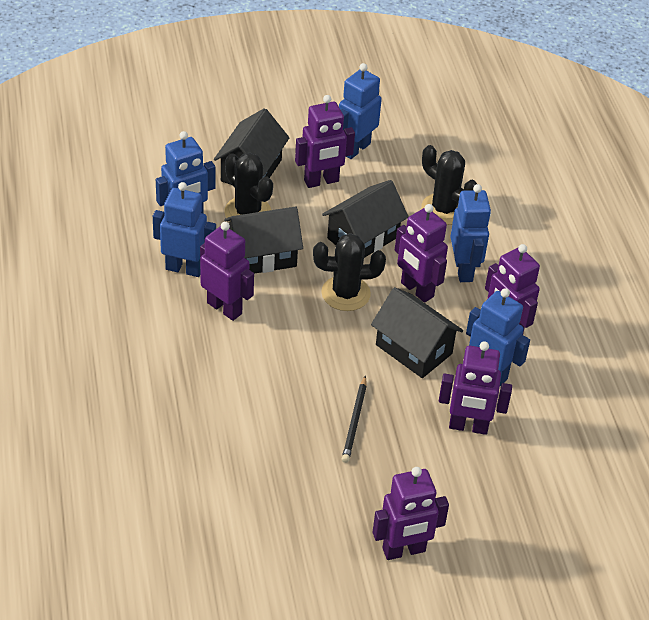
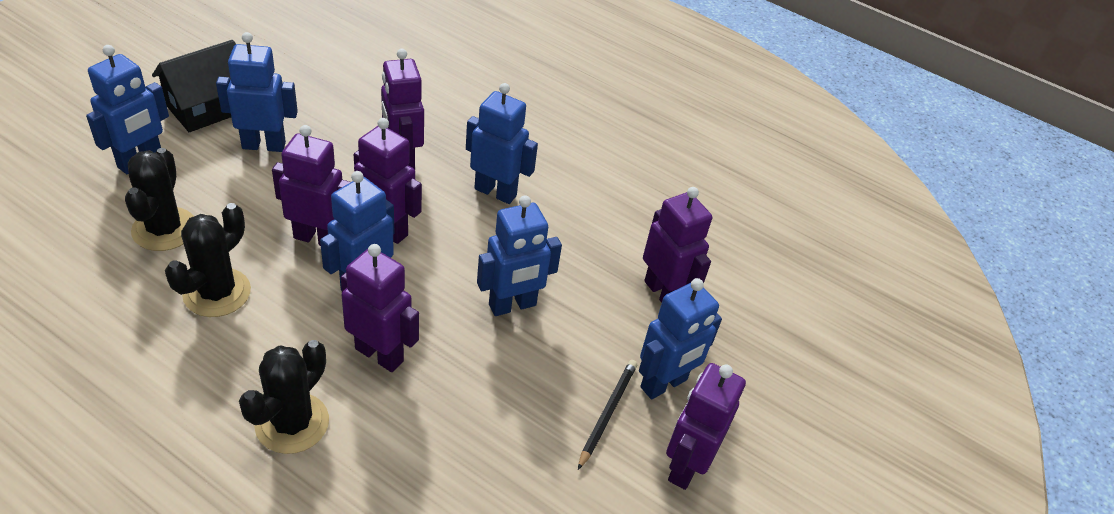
black house: [214,108,290,185] [224,207,303,274] [322,180,409,258] [371,287,463,378] = 4 -> [152,40,236,132] = 1
blue robot: [153,182,216,277] [156,131,216,213] [339,63,382,159] [450,184,491,282] [466,288,530,386] = 5 -> [86,45,169,174] [216,32,298,152] [320,171,394,291] [466,83,538,204] [477,196,562,316] [639,278,722,399] = 6

